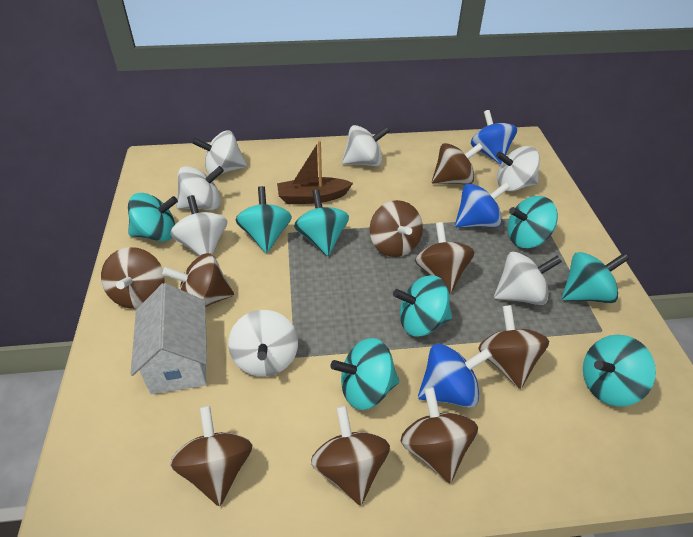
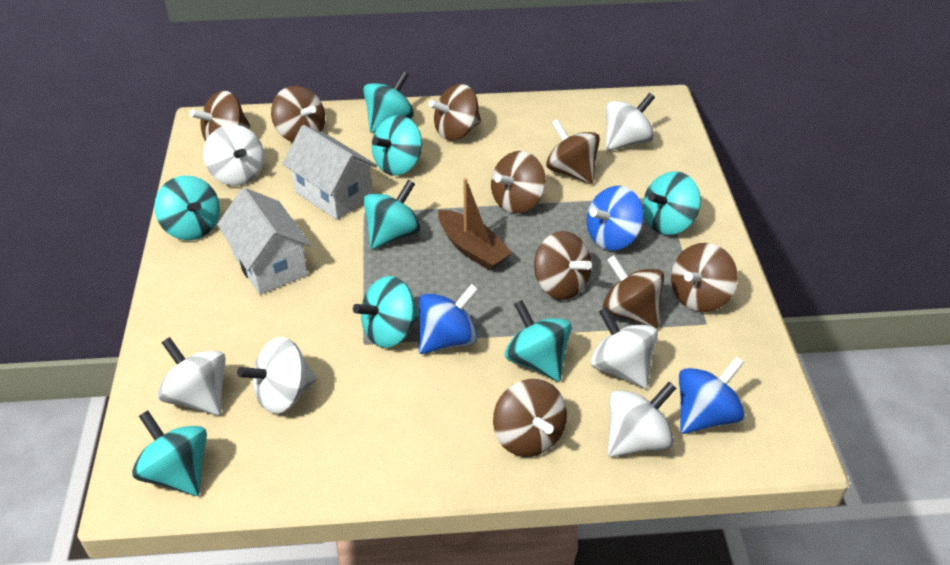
white house: [131,283,207,394] = 1 -> [217,188,311,295] [282,125,377,220] = 2
white spinning top: [170,195,227,256] [176,166,224,210] [192,130,247,175] [228,310,298,376] [342,125,390,166] [494,252,562,305] [496,146,540,191] = 7 -> [157,337,226,416] [203,125,264,186] [237,337,317,414] [591,307,658,389] [606,93,655,151] [608,382,676,457] = 6

